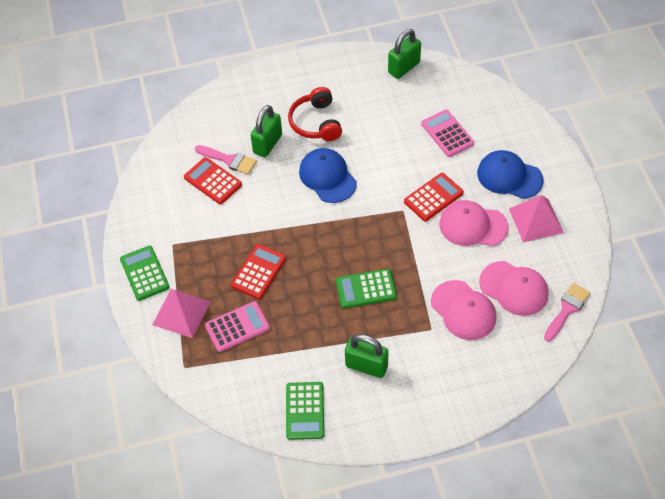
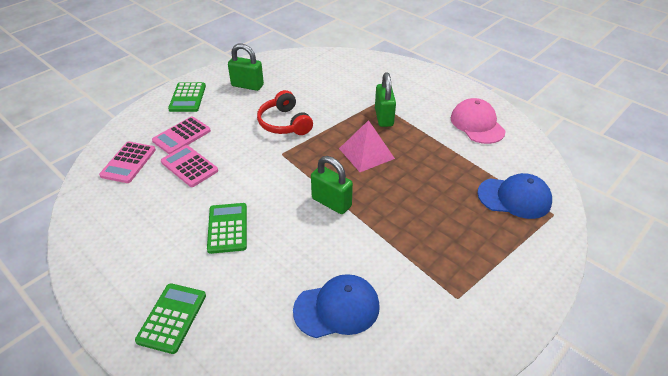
pink brush: [195,145,257,175] [544,283,591,341] = 2 -> none = 0
pink calculator: [205,301,270,352] [421,110,474,157] = 2 -> [99,141,156,183] [152,117,211,154] [161,145,218,187] = 3
pink cap: [431,280,496,340] [439,200,509,246] [479,261,549,316] = 3 -> [451,98,506,144] = 1
pink pyramid: [152,289,211,338] [509,195,564,242] = 2 -> [339,120,395,172] = 1
red calculator: [184,157,242,204] [231,244,286,299] [404,173,464,221] = 3 -> none = 0

